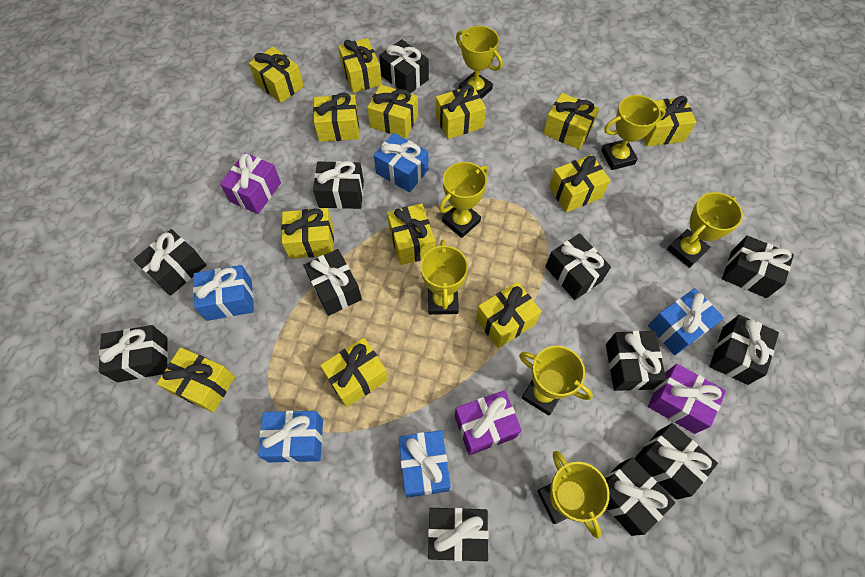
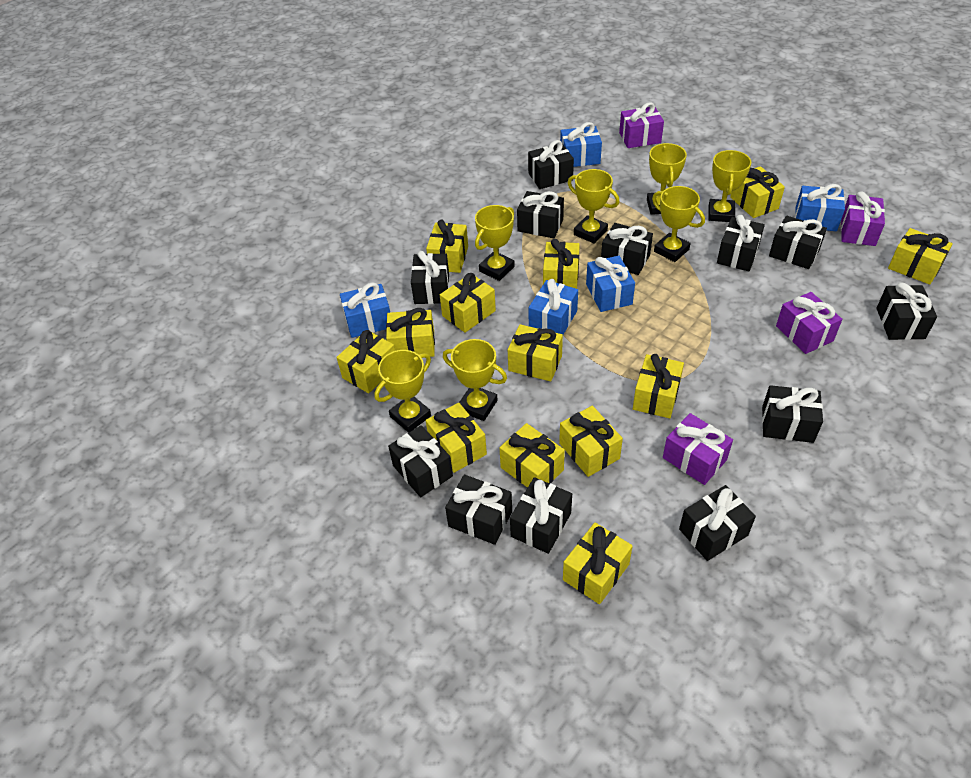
purple gift: [220,153,281,214] [454,390,522,455] [648,364,726,434] = 3 -> [619,102,664,148] [663,413,733,485] [776,292,842,354] [841,192,885,246] = 4

